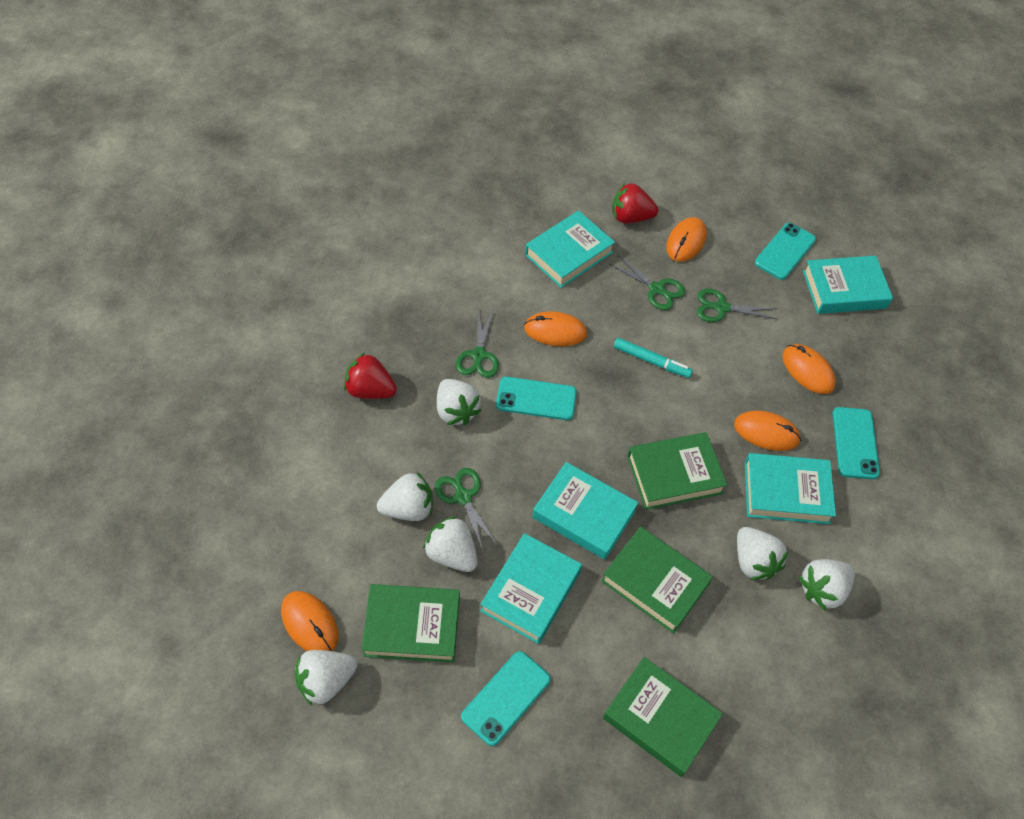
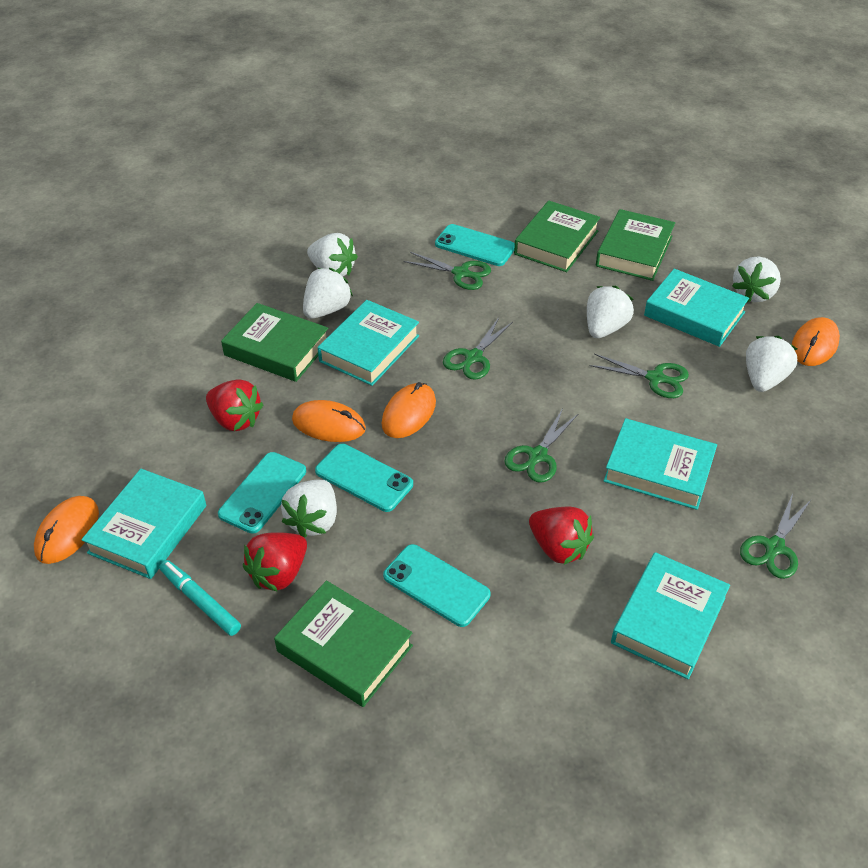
green scissors: [435,468,498,551] [456,310,499,378] [609,255,685,310] [697,289,778,322] = 4 -> [404,252,491,290] [443,318,513,380] [504,408,579,483] [589,354,689,398] [740,493,811,579] = 5
orange mouse: [281,591,339,651] [524,311,587,346] [666,217,707,262] [734,410,801,451] [782,344,836,394] = 5 -> [34,496,99,564] [292,400,366,442] [381,382,436,438] [792,317,840,366] = 4
red strawberry: [344,353,397,399] [612,183,658,223] = 2 -> [206,379,264,431] [243,532,307,592] [529,507,594,564] = 3

